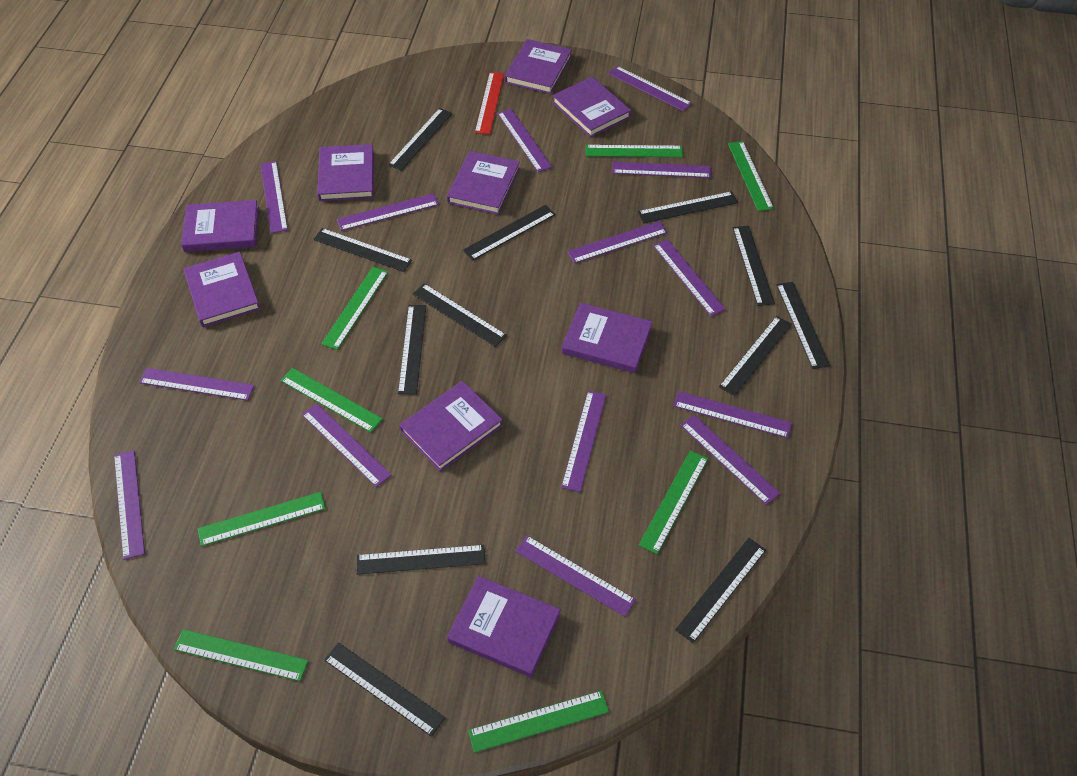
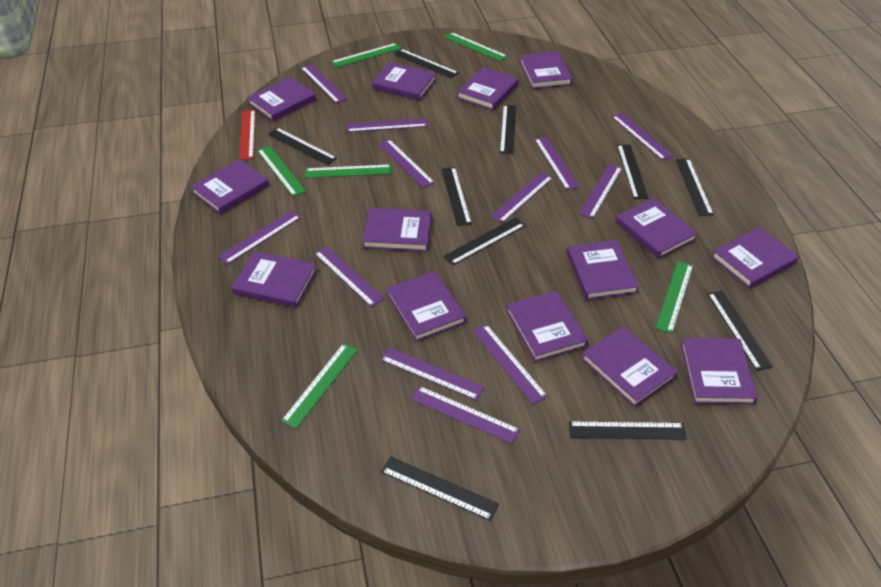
black ruler: [313,228,412,272] [324,642,446,737] [356,545,485,575] [388,108,453,171] [398,305,426,394] [413,284,507,347] [463,205,555,260] [638,191,738,223] [675,538,766,643] [719,316,792,396] [733,226,775,306] [776,282,830,369] = 12 -> [268,128,337,165] [381,456,499,521] [394,49,459,78] [441,167,472,226] [444,217,525,265] [500,105,516,154] [569,421,687,440] [617,144,648,199] [676,159,714,216] [707,290,773,371] = 10
green ruler: [174,629,308,681] [198,492,326,546] [280,368,383,432] [321,267,388,350] [468,690,609,753] [586,145,683,157] [639,450,708,554] [728,141,774,211] = 8 -> [257,146,306,196] [281,343,358,429] [305,164,391,178] [331,43,401,68] [445,32,508,61] [655,261,693,334] = 6
purple book: [181,200,259,252] [183,252,260,327] [317,144,374,201] [400,381,503,472] [447,151,520,215] [447,576,561,678] [505,39,572,94] [552,76,631,137] [562,303,653,373] = 9 -> [190,159,269,214] [232,251,317,308] [247,77,316,121] [362,208,432,252] [372,62,436,101] [387,271,466,342] [457,67,519,110] [506,291,588,362] [519,51,573,89] [567,240,639,300] [581,326,678,407] [616,198,698,259] [681,338,758,405] [711,227,799,288] = 14
purple ruler: [114,450,145,560] [139,368,254,401] [260,161,288,233] [302,404,392,487] [337,193,439,231] [497,109,552,172] [515,536,636,617] [561,391,606,492] [567,221,668,263] [608,66,692,111] [612,162,711,178] [653,239,726,316] [673,391,792,438] [680,415,780,505] = 14 -> [218,210,301,264] [301,64,347,103] [314,246,384,307] [347,118,428,132] [378,139,435,188] [380,347,485,400] [411,386,520,444] [472,324,548,404] [490,172,553,223] [534,137,579,190] [579,164,622,219] [612,113,673,160] = 12

